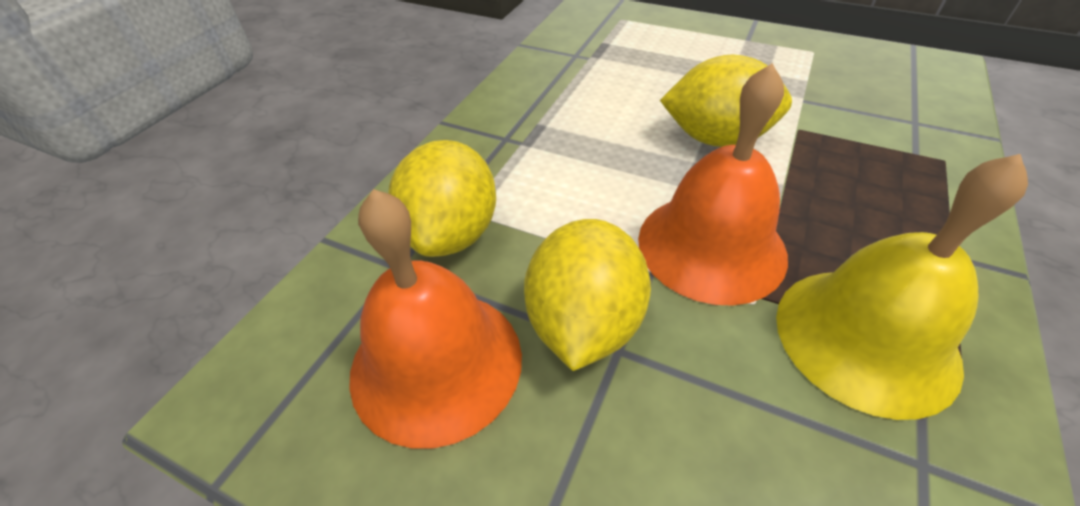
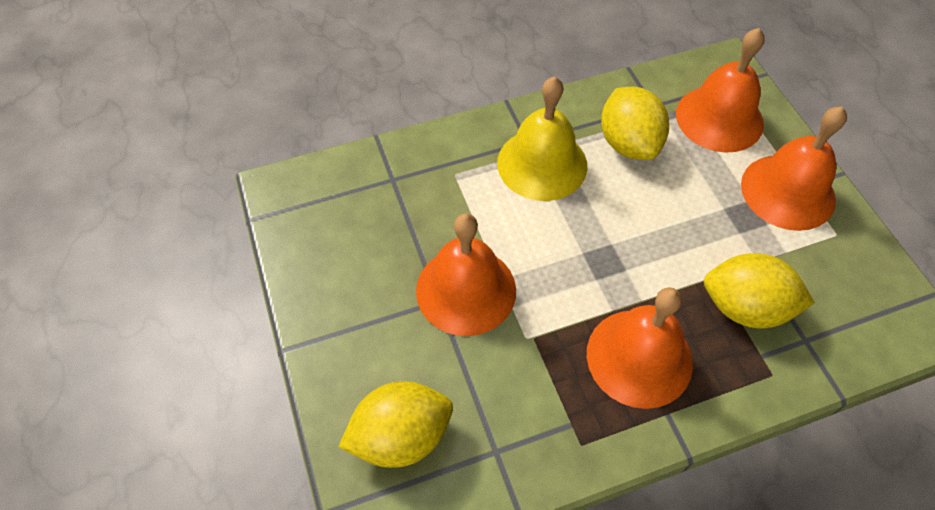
orange bell: [349,189,522,449] [638,63,788,306] = 2 -> [416,213,516,336] [587,287,693,409] [676,28,765,153] [741,106,847,231] = 4

